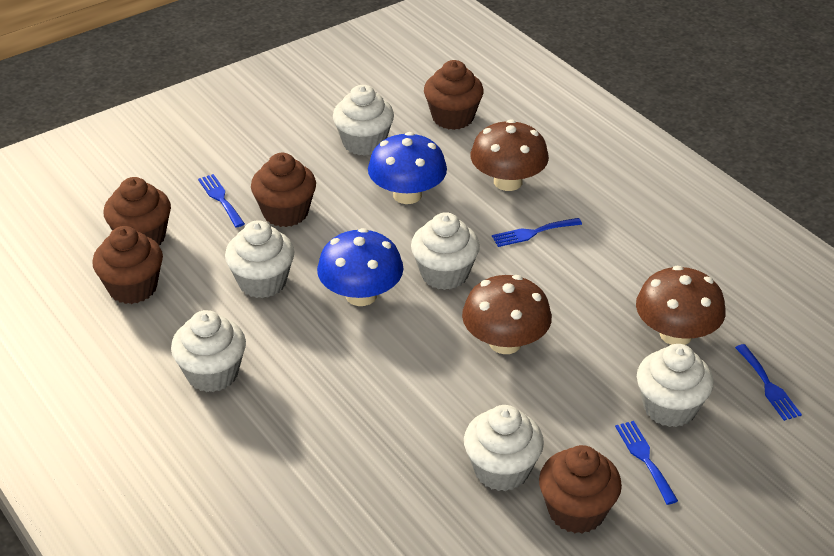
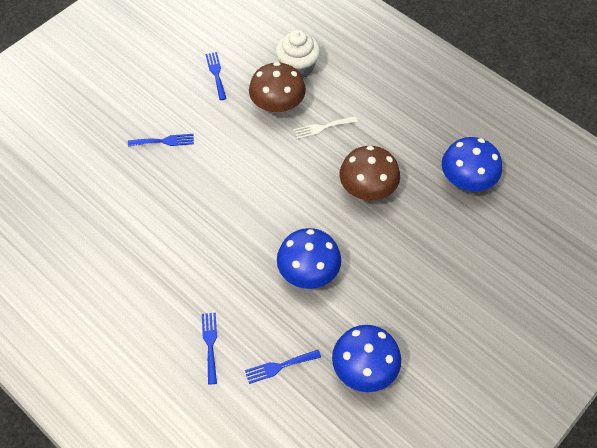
blue mushroom: [317,228,403,306] [368,132,447,204] = 2 -> [277,228,341,289] [332,325,401,392] [442,137,502,191] = 3
brown cupcake: [92,226,163,304] [103,177,171,245] [251,153,316,227] [424,60,484,130] [539,445,622,534] = 5 -> none = 0
brown mushroom: [462,275,552,354] [470,119,549,191] [636,266,726,345] = 3 -> [249,62,306,113] [340,146,400,201] = 2
white cupcake: [171,310,246,392] [225,220,295,298] [333,85,394,156] [411,212,480,290] [464,405,544,491] [637,344,714,427] = 6 -> [276,30,320,78] = 1
white fork: none = 0 -> [293,116,358,139] = 1

